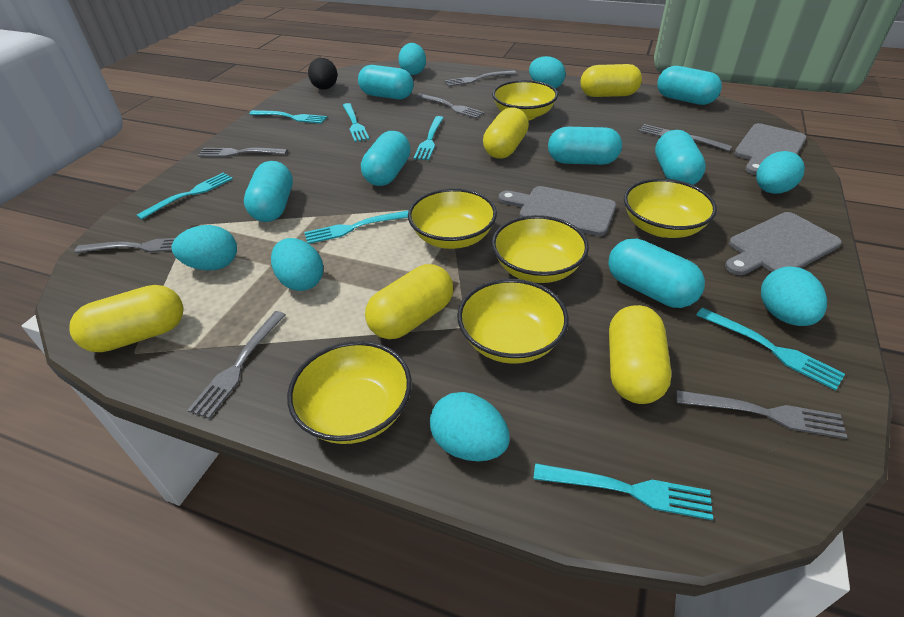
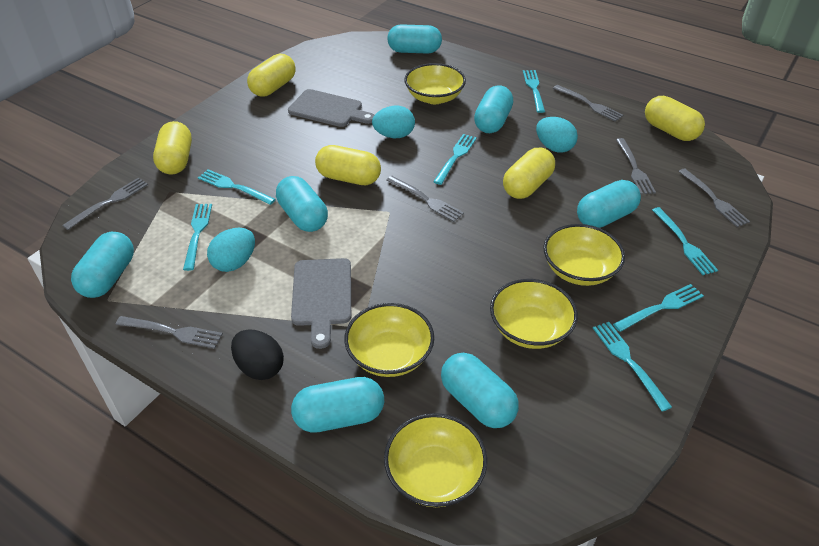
grey cutting board: [498,186,616,236] [725,212,842,275] [734,123,807,175] = 3 -> [288,89,374,127] [291,258,351,349] = 2
grey fork: [74,238,175,253] [187,311,286,419] [198,148,288,157] [416,93,484,118] [445,70,517,87] [639,124,732,151] [676,390,848,439] = 7 -> [62,178,148,230] [116,316,223,349] [386,176,464,222] [553,85,623,122] [616,138,656,195] [678,169,750,227] = 6
turquoise egg: [172,225,237,270] [271,238,323,291] [398,43,426,75] [430,392,509,462] [529,56,566,89] [756,151,805,194] [761,266,827,326] = 7 -> [207,228,255,272] [372,106,415,138] [536,117,578,153] = 3
yellow bowl: [287,341,412,444] [408,188,497,249] [458,279,569,364] [492,80,558,121] [492,215,589,283] [624,179,717,238] = 6 -> [344,303,434,377] [384,413,487,507] [404,63,466,104] [490,279,578,349] [543,224,625,286] = 5

